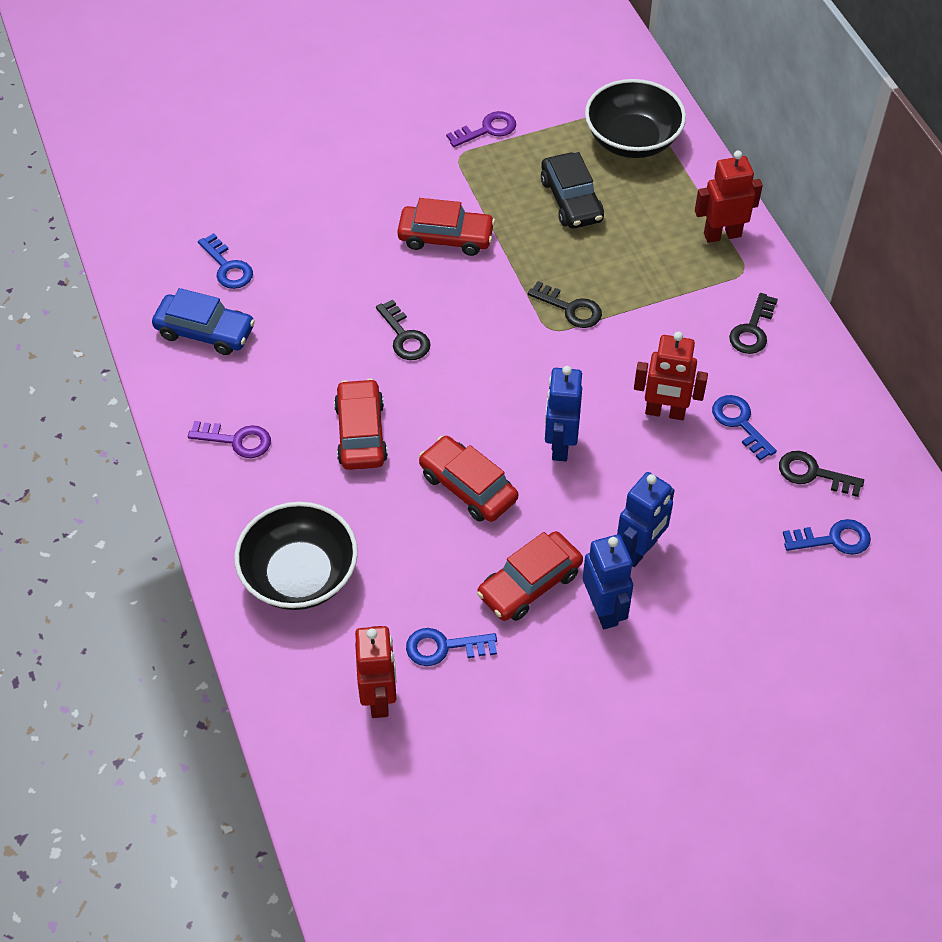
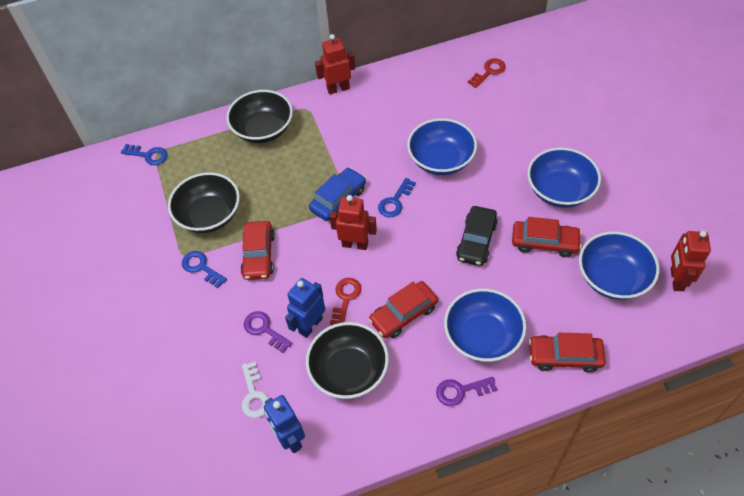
black bowl: [234,502,358,610] [585,79,686,158] = 2 -> [168,172,240,233] [226,90,293,143] [306,322,389,399] = 3
black key: [376,299,430,360] [528,281,602,328] [729,293,778,354] [779,451,864,497] = 4 -> none = 0
blue bowl: none = 0 -> [407,118,477,175] [444,288,526,362] [527,147,601,208] [579,231,659,300] = 4
blue key: [198,233,253,289] [406,628,497,666] [712,395,777,460] [783,519,871,555] = 4 -> [121,144,168,165] [182,251,227,288] [378,178,416,217] = 3
blue robot: [545,366,582,461] [583,534,633,629] [617,472,675,567] = 3 -> [264,395,305,453] [285,278,325,338] = 2
red key: none = 0 -> [330,278,362,325] [468,58,506,88] = 2
white key: none = 0 -> [242,361,269,418] = 1

